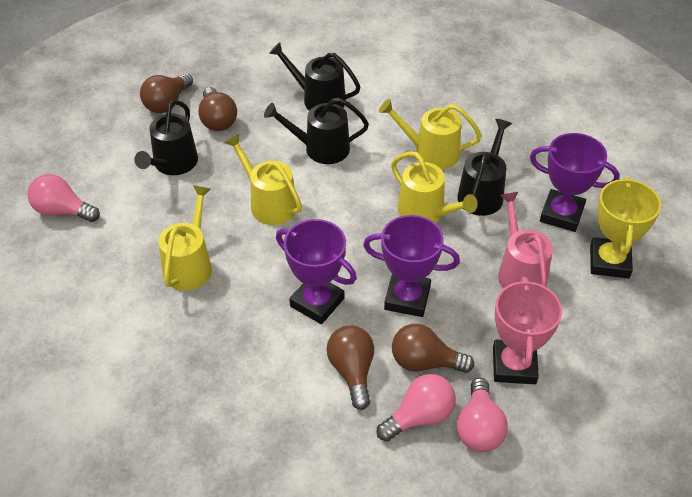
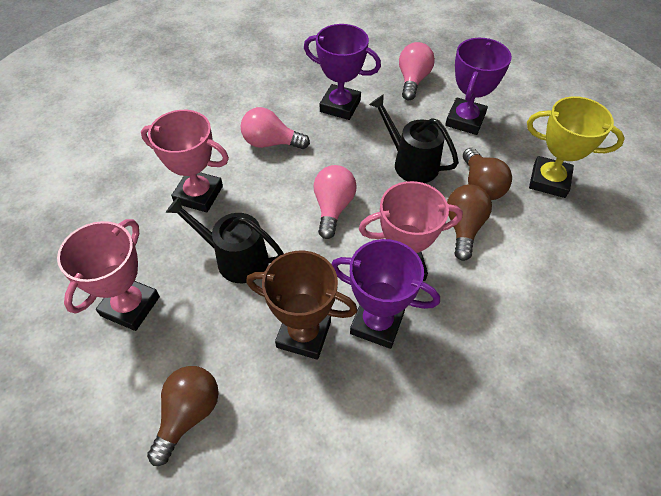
black watering can: [134,100,198,175] [264,97,369,164] [269,42,360,111] [457,119,512,216] = 4 -> [166,197,284,283] [369,94,459,183] = 2
brown light bulb: [140,73,193,113] [198,87,237,131] [327,326,374,410] [392,324,474,373] = 4 -> [147,366,219,466] [447,185,492,261] [463,148,512,200] = 3
brown trophy: none = 0 -> [246,250,358,360] = 1
pink trophy: [493,277,562,384] = 1 -> [57,219,160,331] [141,110,229,212] [359,181,463,281] = 3
pink watering can: [498,192,553,288] = 1 -> none = 0
yellow watering can: [158,185,212,291] [225,134,302,225] [379,99,482,169] [391,151,478,223] = 4 -> none = 0

